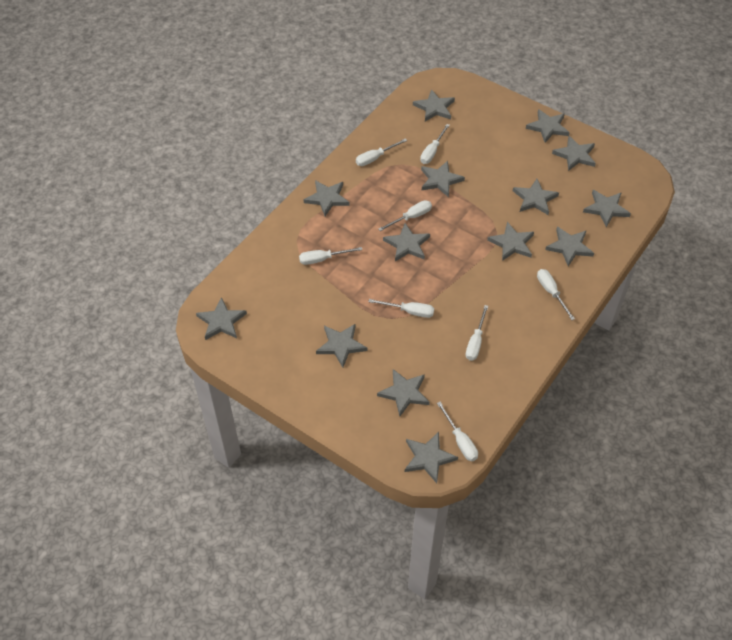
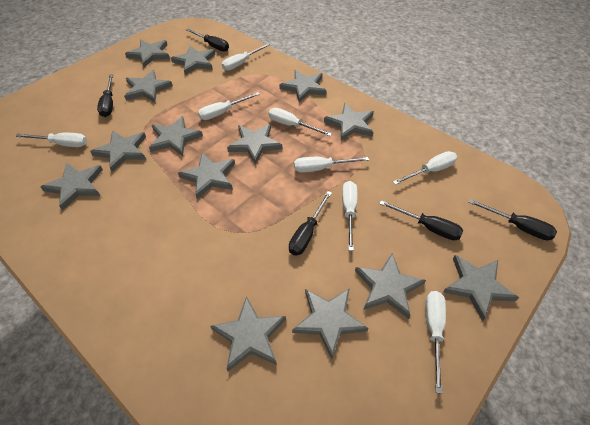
black screwdriver: none = 0 -> [97,74,113,117] [186,29,229,52] [289,191,332,256] [379,200,463,240] [468,199,557,240] = 5

